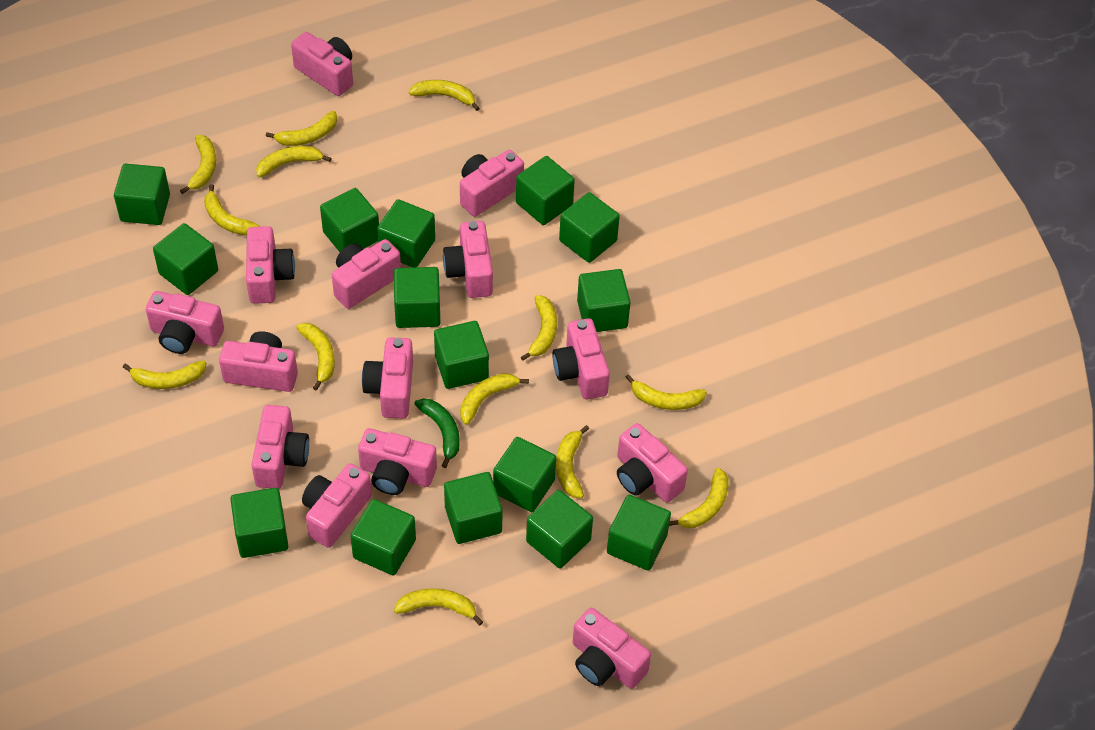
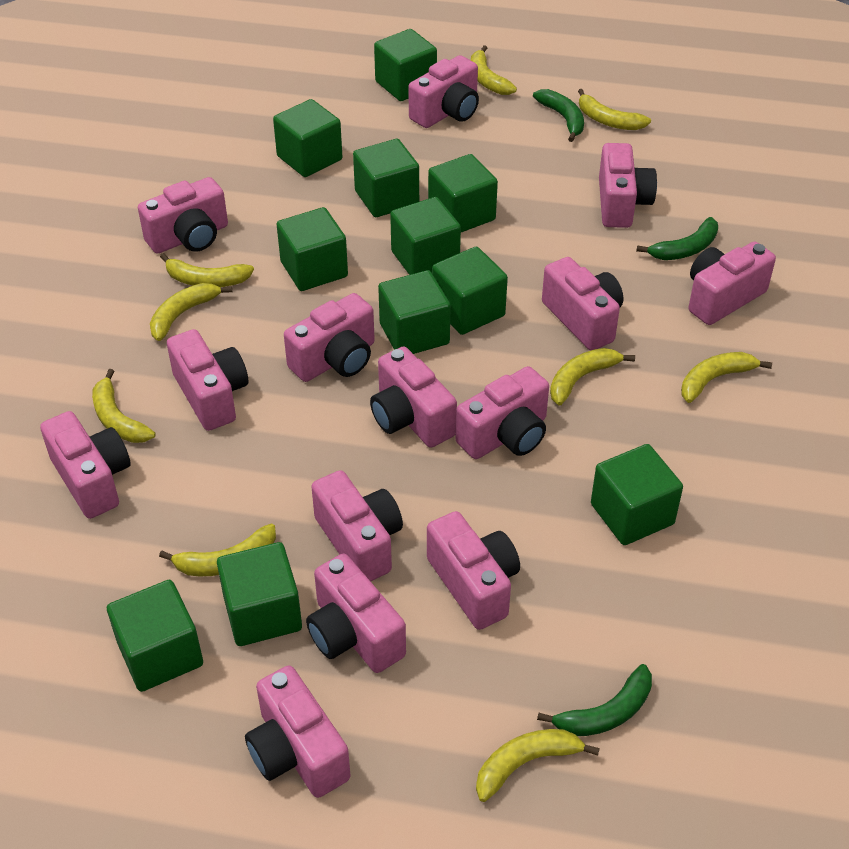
green banana: [414,398,460,468] = 1 -> [533,89,584,142] [537,664,652,736] [636,217,718,260] = 3
green cube: [114,164,170,225] [153,223,218,295] [230,488,289,558] [320,188,379,252] [350,499,416,576] [377,199,435,268] [394,267,441,328] [434,321,489,389] [444,472,503,544] [493,437,556,512] [516,156,575,225] [526,490,593,568] [559,192,620,263] [577,269,631,332] [607,495,671,571] = 15 -> [107,580,203,692] [217,542,302,646] [273,99,342,177] [277,207,348,291] [353,139,419,217] [374,29,437,101] [378,270,451,354] [390,197,461,275] [428,154,498,232] [432,246,508,335] [591,444,683,545] = 11
yellow banana: [123,360,207,389] [180,135,216,194] [204,184,260,235] [256,146,332,177] [266,111,337,146] [296,323,335,390] [394,588,483,626] [409,80,480,111] [460,373,529,425] [521,295,557,361] [556,425,589,498] [625,374,707,410] [669,468,729,528] = 13 -> [92,369,155,443] [150,283,232,341] [159,524,276,576] [160,253,254,287] [471,45,517,95] [476,729,600,802] [550,348,635,406] [578,89,651,130] [681,352,772,403] = 9

